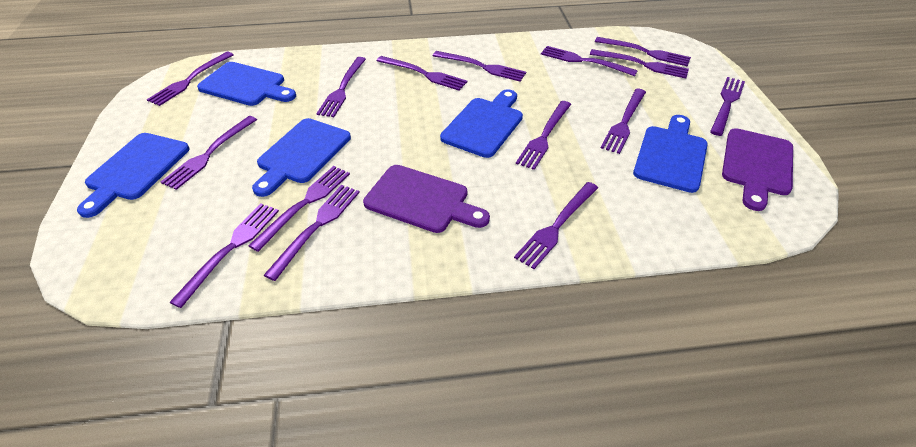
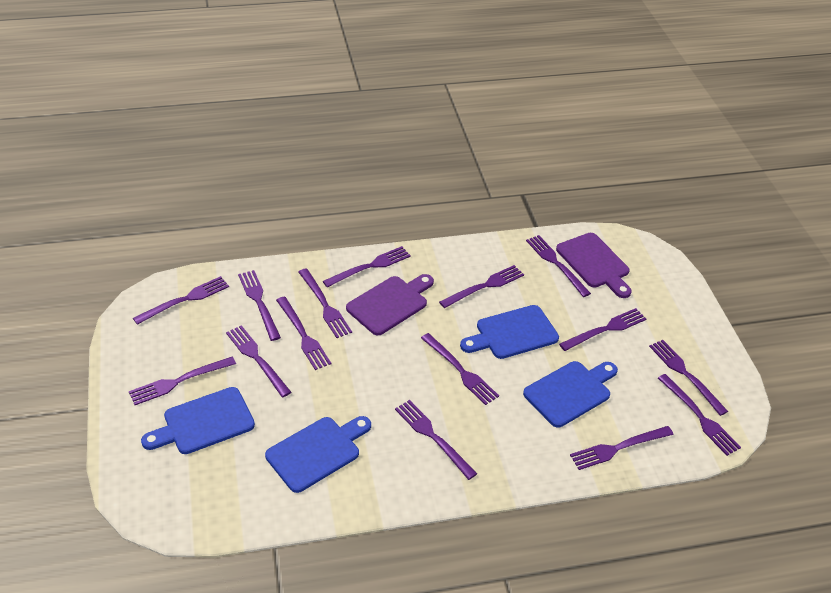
blue cutting board: [77,133,189,218] [197,62,296,106] [252,118,351,197] [440,89,523,158] [633,115,708,193] = 5 -> [141,387,255,454] [265,416,371,493] [460,305,559,359] [523,361,618,428] = 4

